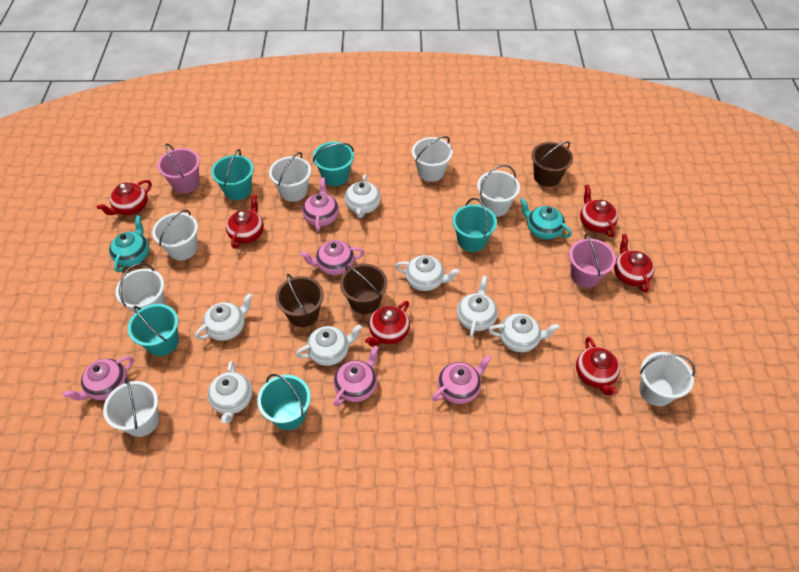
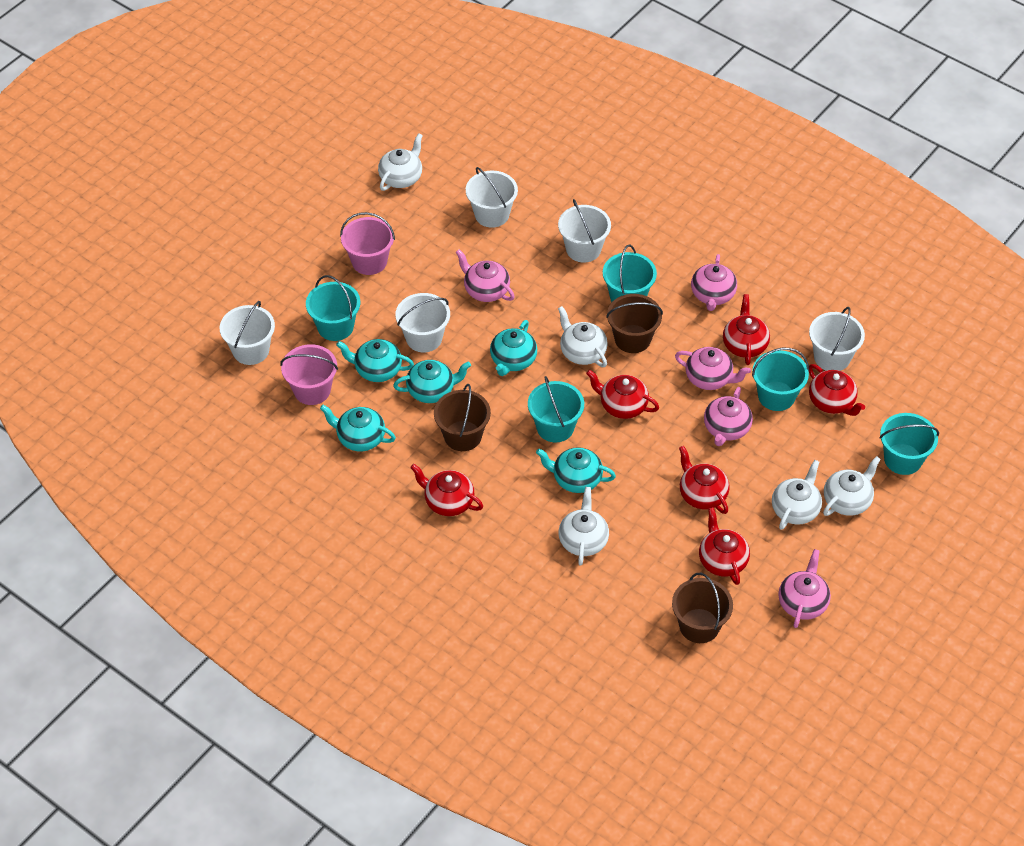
turquoise teapot: [109,215,149,272] [520,198,572,239] = 2 -> [320,405,396,451] [336,339,414,382] [393,360,471,403] [490,320,537,376] [536,447,616,493] = 5
white bucket: [103,378,160,437] [115,263,165,313] [152,210,198,260] [269,152,311,202] [412,136,453,182] [477,165,520,217] [639,352,695,406] = 7 -> [220,301,275,365] [395,293,450,352] [466,167,518,228] [558,199,611,262] [809,307,865,371] = 5
white teapot: [195,293,253,341] [208,361,252,423] [296,324,362,366] [345,174,381,218] [396,255,460,291] [457,276,498,338] [488,313,560,352] = 7 -> [378,133,423,191] [558,306,608,367] [559,487,609,566] [772,460,822,530] [823,456,881,516] = 5

